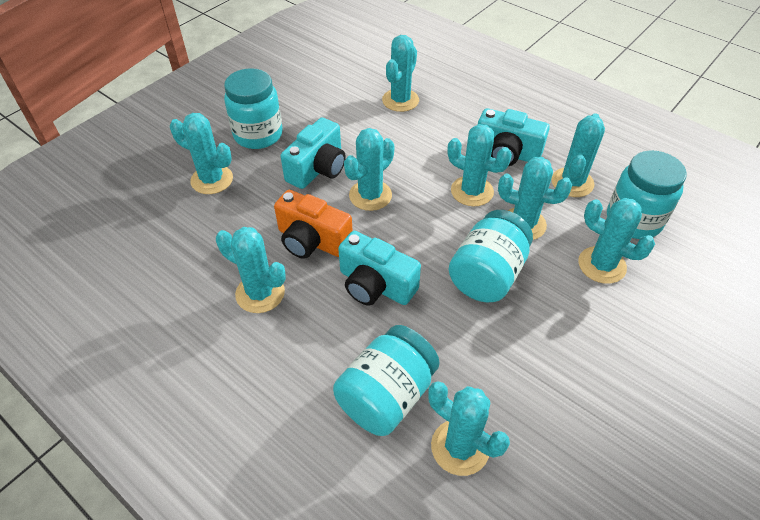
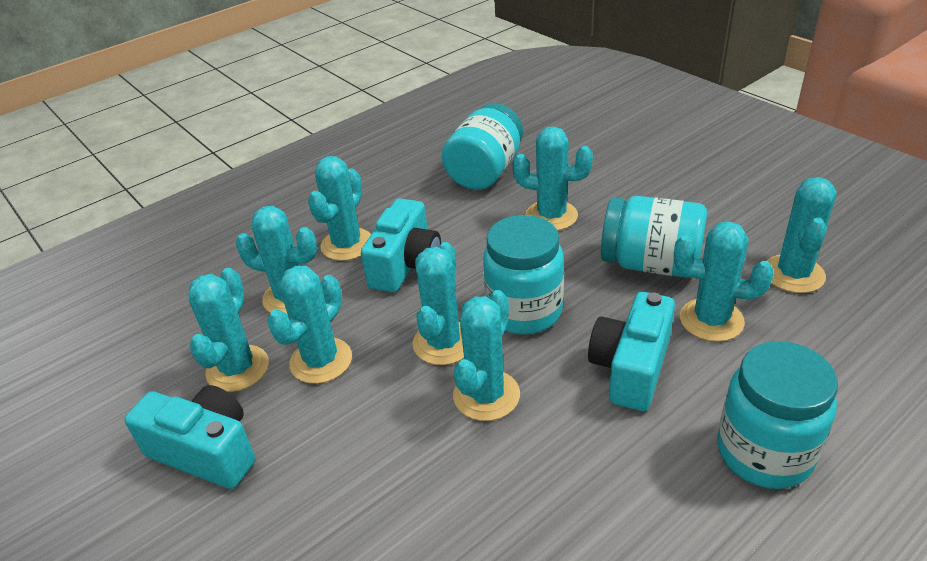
orange camera: [274,190,353,259] = 1 -> none = 0

